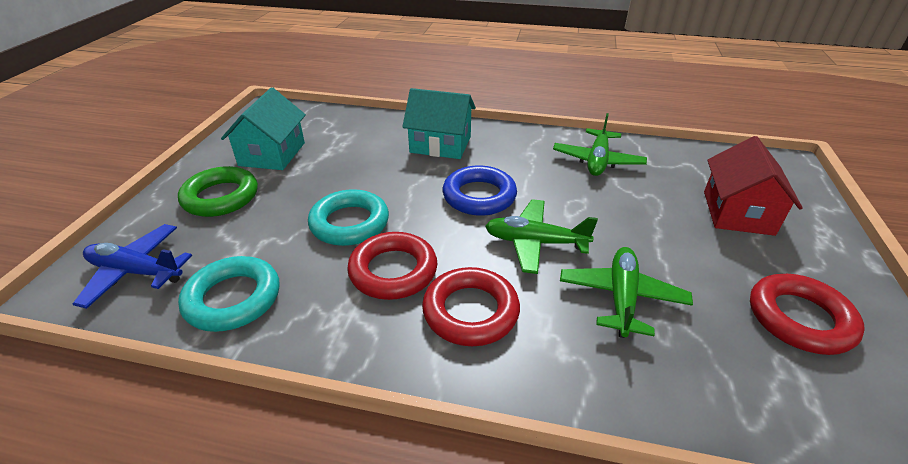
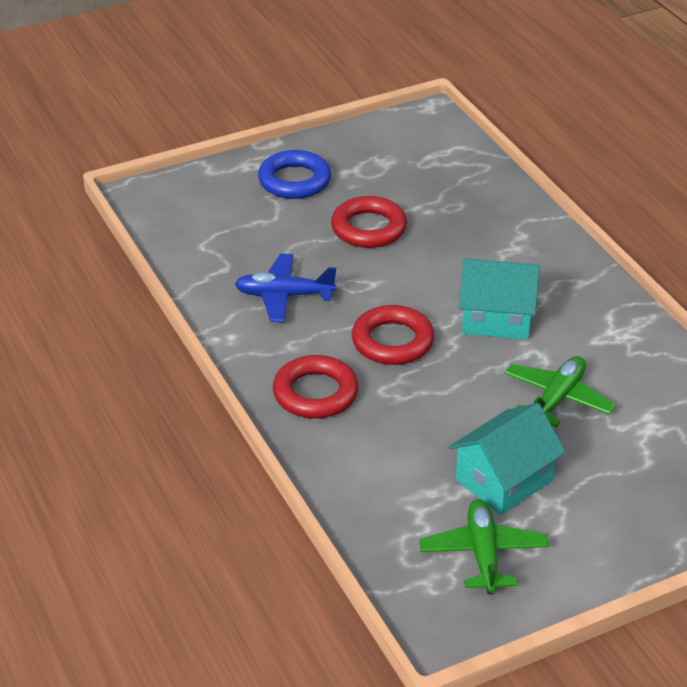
green plane: [485,199,598,274] [553,113,647,176] [560,247,693,338] = 3 -> [419,499,549,594] [505,356,616,427] = 2
green ring: [178,166,258,217] = 1 -> none = 0
red house: [704,136,803,236] = 1 -> none = 0
turquoise ring: [178,256,280,332] [308,189,389,246] = 2 -> none = 0

